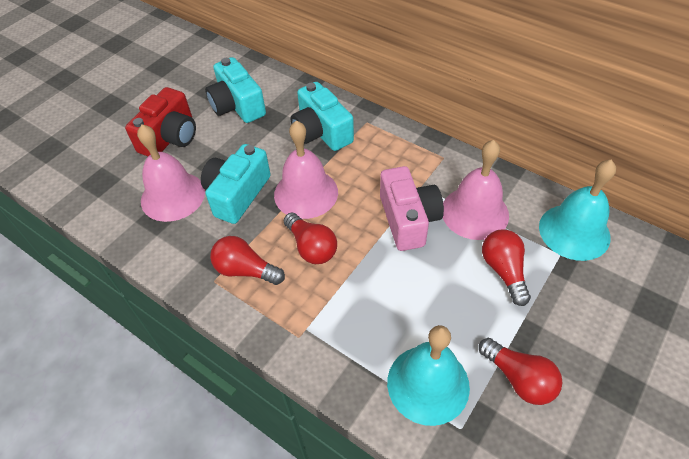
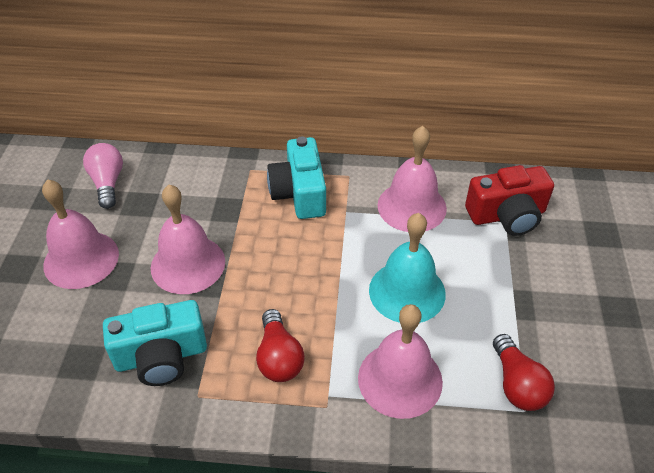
pink bell: [137,125,205,222] [274,121,338,219] [443,140,509,240] = 3 -> [42,179,119,289] [151,185,225,294] [358,304,443,419] [378,126,447,232] = 4
pink camera: [380,166,444,251] = 1 -> none = 0
pink light bulb: none = 0 -> [83,143,123,209] = 1
red light bulb: [210,236,285,285] [284,213,337,264] [479,338,562,405] [482,229,531,306] = 4 -> [256,309,305,382] [493,334,555,411] = 2
turquoise bell: [387,325,470,426] [539,160,616,261] = 2 -> [369,213,446,323] = 1
turquoise camera: [201,144,271,224] [205,57,266,123] [290,82,354,151] = 3 -> [103,300,207,386] [267,137,326,219] = 2

